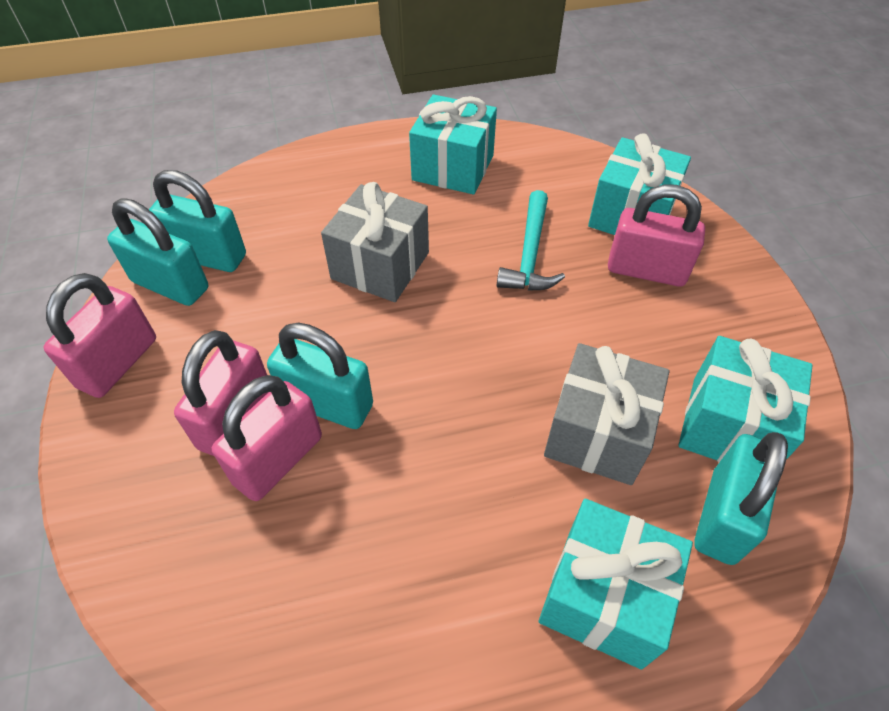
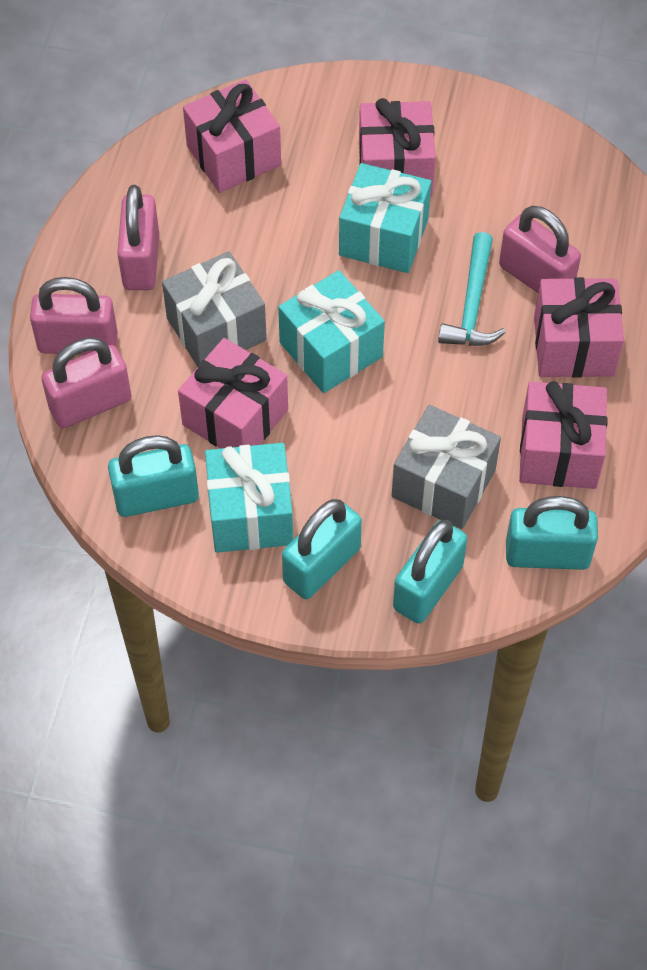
pink gift: none = 0 -> [178,338,288,449] [183,79,281,193] [359,98,436,197] [519,381,607,489] [534,277,624,378] = 5
turquoise gift: [409,94,497,194] [539,499,693,670] [588,133,691,235] [678,336,813,462] = 4 -> [205,443,293,553] [278,270,385,393] [339,163,431,273] = 3

